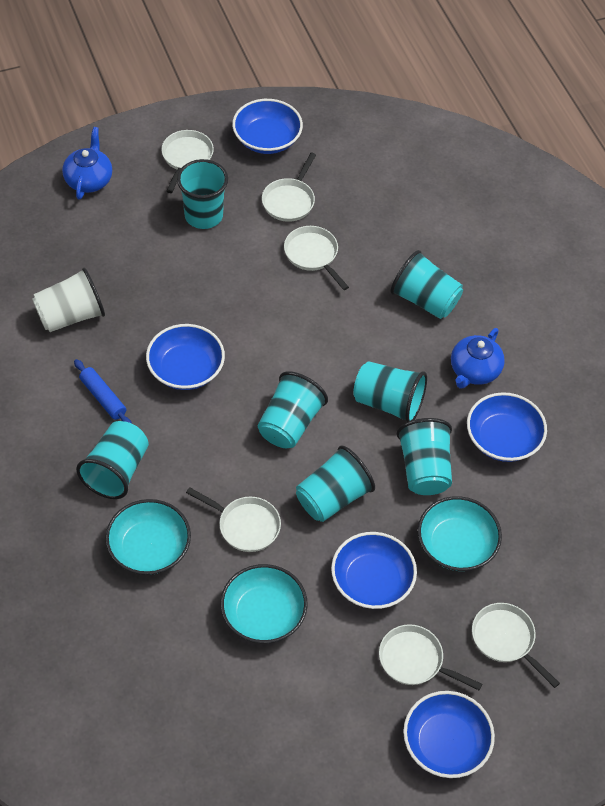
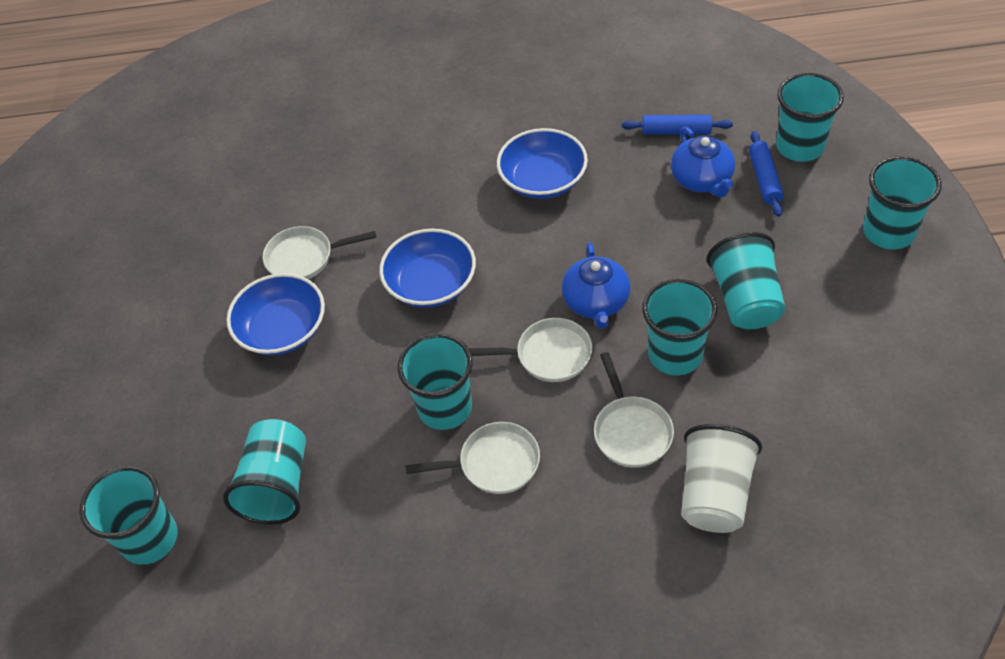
blue bowl: [146,324,225,390] [232,99,303,154] [331,532,417,609] [403,691,495,778] [467,392,547,462] = 5 -> [226,273,325,356] [379,229,476,308] [497,128,588,199] = 3
blue rolling pin: [74,359,132,423] = 1 -> [622,115,733,135] [749,131,784,217] = 2
turquoise bowl: [105,499,191,575] [220,564,308,644] [418,496,502,571] = 3 -> none = 0
white pan: [161,130,214,193] [186,487,281,552] [262,153,316,222] [284,226,349,290] [379,624,482,690] [472,603,560,688] = 6 -> [263,226,376,279] [406,422,540,494] [468,318,592,382] [594,352,674,468] = 4

